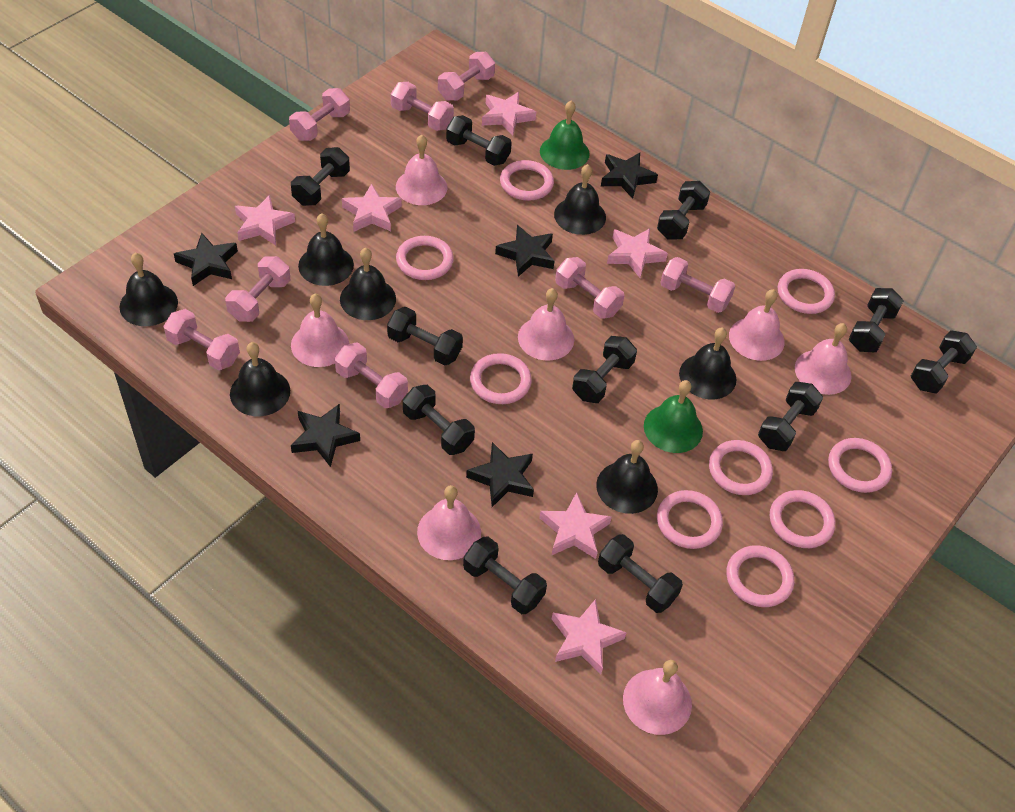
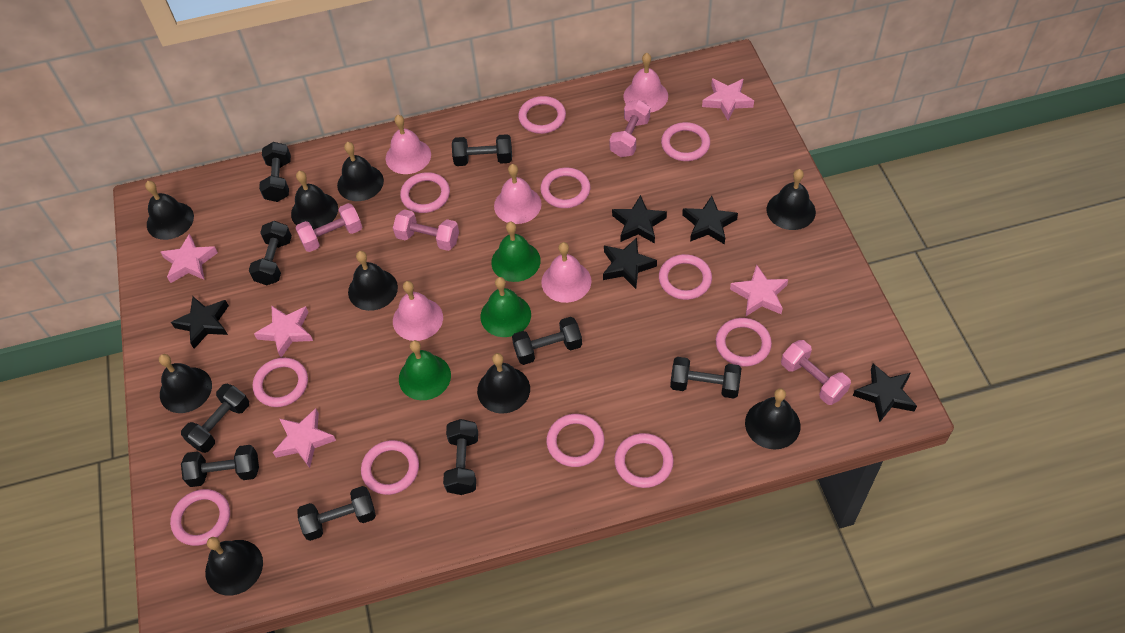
black bell: [119,253,178,326] [230,342,290,416] [298,213,354,286] [340,248,396,320] [554,164,606,235] [596,440,658,514] [679,328,737,399] = 7 -> [145,181,194,240] [159,354,212,413] [205,537,263,596] [291,171,338,230] [337,142,384,201] [348,251,398,311] [477,353,530,414] [745,388,801,449] [767,169,816,230] = 9
black dumbbell: [291,147,350,206] [387,307,463,366] [403,385,475,455] [446,115,512,166] [463,536,547,614] [572,336,637,403] [598,534,683,613] [657,181,710,239] [758,382,823,451] [849,288,904,352] [911,330,977,394] = 11 -> [181,384,249,453] [181,445,259,487] [249,221,292,285] [259,142,291,202] [297,486,376,541] [443,419,478,495] [452,134,512,166] [512,317,582,365] [670,357,741,399] = 9
green bell: [540,100,590,170] [644,380,703,453] = 2 -> [399,340,451,400] [481,277,531,337] [491,222,541,282] = 3
pink bell: [291,294,349,367] [396,135,448,205] [417,485,481,560] [518,288,574,360] [623,660,692,735] [729,289,785,361] [795,323,852,395] = 7 -> [386,115,431,174] [393,281,443,341] [494,164,542,224] [541,242,591,303] [624,53,668,113] = 5
pink dumbbell: [163,309,240,370] [225,256,290,322] [289,88,350,141] [335,342,408,408] [391,82,454,131] [438,52,495,101] [555,257,624,319] [660,257,735,313] = 8 -> [296,203,362,252] [393,209,459,251] [609,100,650,157] [781,340,851,405] = 4
pink ring: [396,236,454,280] [470,353,532,404] [500,160,554,201] [657,490,723,549] [709,440,773,495] [726,545,794,607] [770,490,835,548] [778,269,835,314] [828,438,892,493] = 9 -> [170,489,230,546] [253,358,308,407] [361,440,419,495] [400,172,450,213] [518,96,566,134] [540,168,590,208] [546,414,604,467] [614,433,674,488] [659,254,712,300] [661,122,710,161] [716,318,772,367] = 11
pink star: [235,195,295,246] [342,183,402,232] [482,92,536,136] [539,492,612,559] [552,599,627,674] [607,228,668,278] = 6 -> [160,234,218,283] [254,305,313,357] [273,408,336,468] [702,78,754,120] [730,265,788,316] = 5

